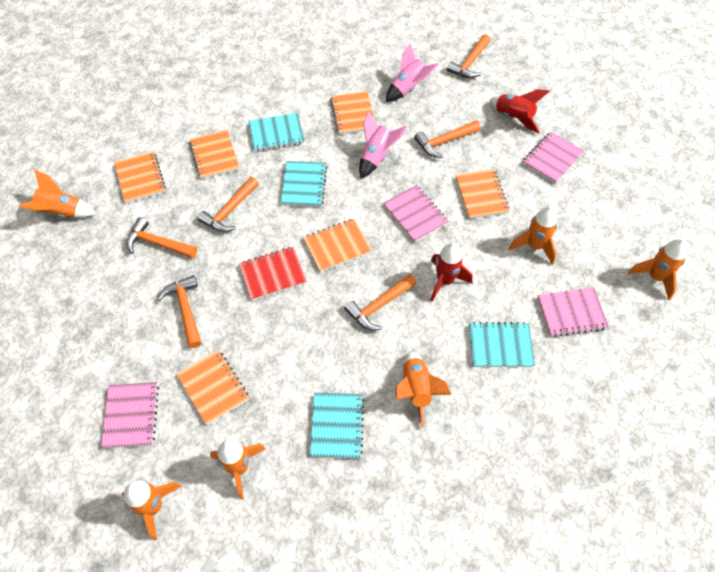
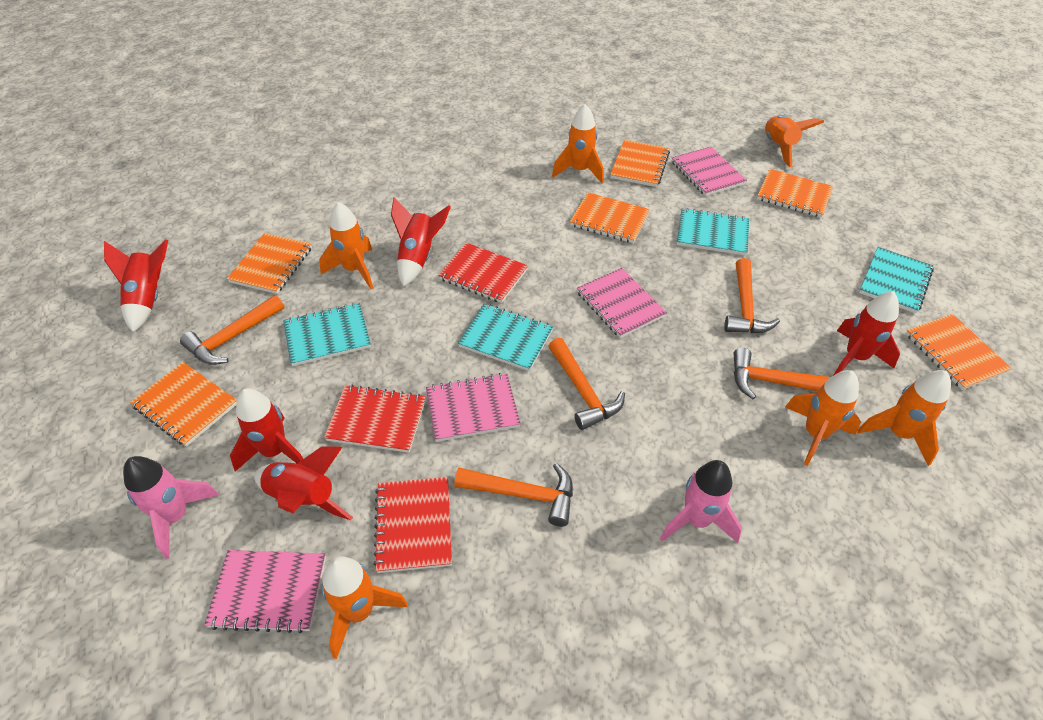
orange hammer: [126,217,197,258] [157,275,202,348] [198,177,259,232] [344,274,417,330] [414,120,481,158] [447,34,491,78] = 6 -> [180,295,284,365] [454,463,573,527] [548,338,625,430] [724,258,780,333] [734,348,831,399] = 5
red notebook: [239,247,307,300] = 1 -> [324,384,426,453] [373,477,452,573] [438,243,528,303] = 3
red rocket: [431,243,472,302] [489,89,550,133] = 2 -> [104,239,168,333] [230,388,303,471] [254,446,353,520] [391,197,451,287] [833,291,900,376] = 5

